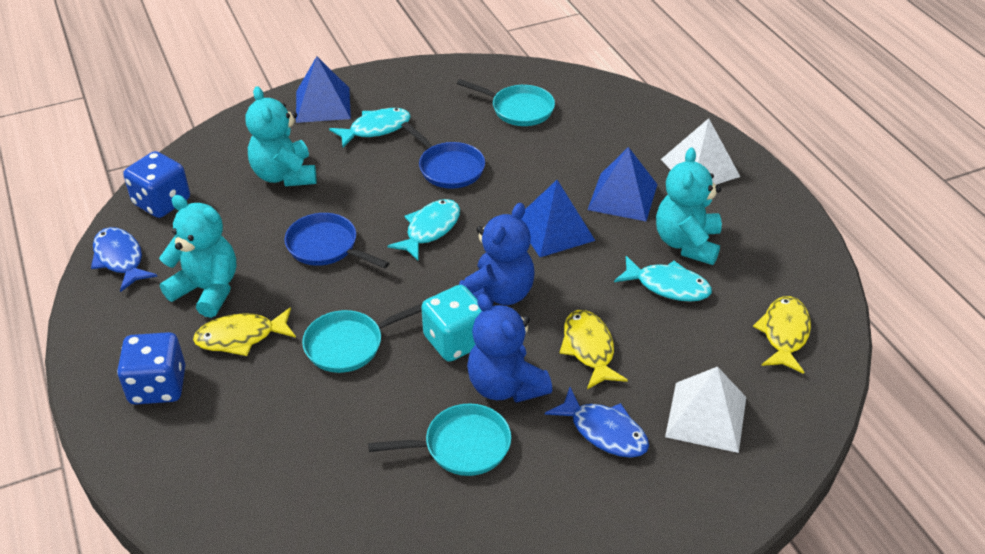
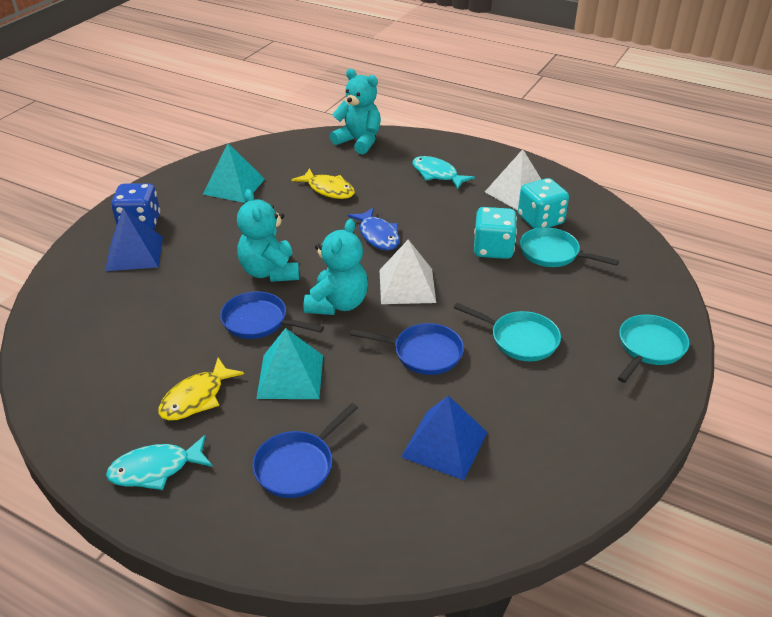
blue dice: [117,332,185,405] [123,151,190,218] = 2 -> [111,183,160,230] = 1
blue fish: [91,227,157,292] [545,387,649,458] = 2 -> [347,207,400,250] = 1
blue pan: [284,213,389,269] [401,122,485,189] = 2 -> [220,291,324,339] [252,403,358,498] [350,323,464,375] = 3
blue pyramid: [296,56,351,123] [522,180,595,257] [588,147,658,221] = 3 -> [105,208,163,271] [401,395,488,480] = 2
blue teddy bear: [459,203,535,306] [467,294,552,403] = 2 -> none = 0
turquoise dice: [421,285,482,362] = 1 -> [474,207,517,259] [518,178,569,229] = 2
turquoise fish: [329,108,411,147] [387,199,460,261] [614,256,712,302] = 3 -> [106,435,213,490] [412,156,475,189] = 2
turquoise pyramid: none = 0 -> [203,143,265,203] [256,328,323,399] = 2
yellow fish: [193,307,296,356] [560,310,628,389] [753,296,811,374] = 3 -> [158,358,244,421] [291,168,355,199] = 2

